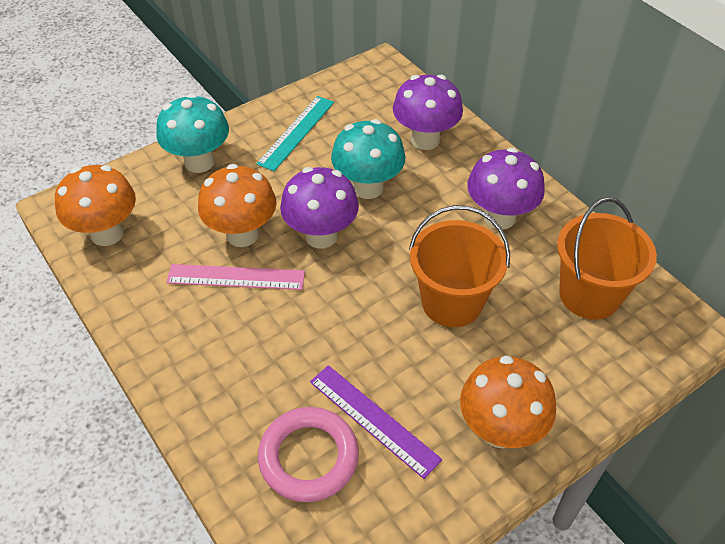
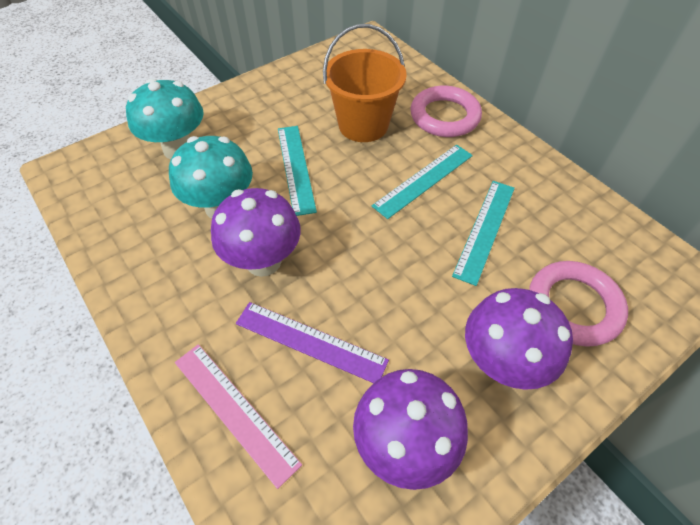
orange bucket: [409,205,510,327] [557,197,657,320] = 2 -> [323,24,407,142] = 1
orange mushroom: [55,165,136,246] [198,164,277,247] [460,355,556,448] = 3 -> none = 0
pink ring: [258,407,359,502] = 1 -> [411,86,482,137] [529,261,628,347] = 2
turquoise ruler: [256,96,334,171] = 1 -> [278,126,317,216] [372,145,473,219] [452,181,515,286] = 3

